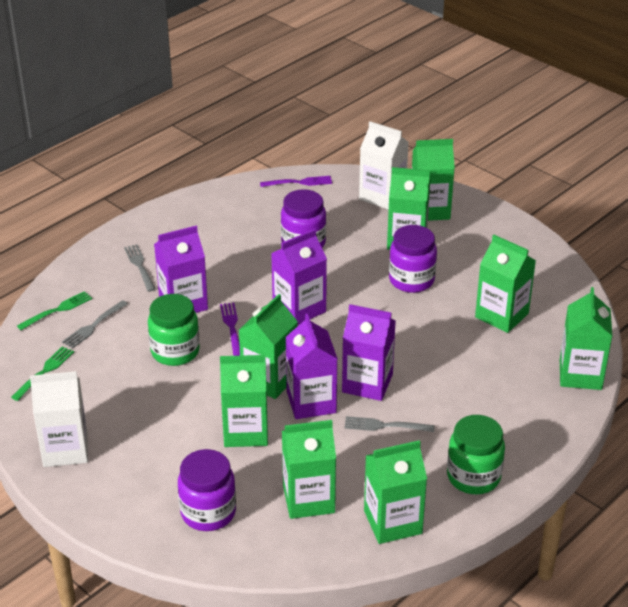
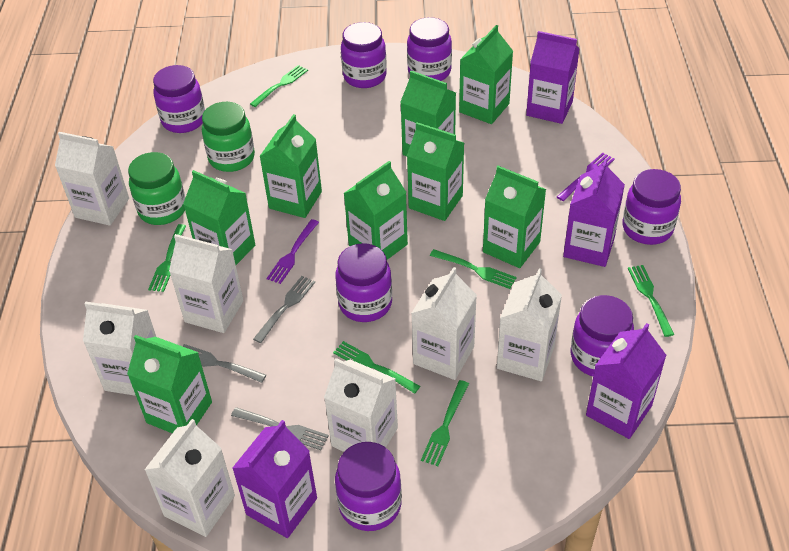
green fork: [11,346,74,401] [17,291,92,330] = 2 -> [148,224,186,292] [250,65,308,107] [333,341,420,394] [421,380,469,466] [430,249,517,289] [628,265,674,337] = 6
purple jar: [178,449,236,531] [281,189,326,248] [389,225,437,293] = 3 -> [153,65,205,133] [335,243,392,322] [335,442,402,531] [341,22,387,88] [407,17,452,81] [571,295,634,376] [622,169,681,245] = 7
white carton: [30,371,88,467] [359,121,409,210] = 2 -> [55,132,129,226] [83,301,156,396] [144,419,235,537] [169,234,243,333] [324,358,398,452] [411,267,477,380] [497,268,562,381] = 7

